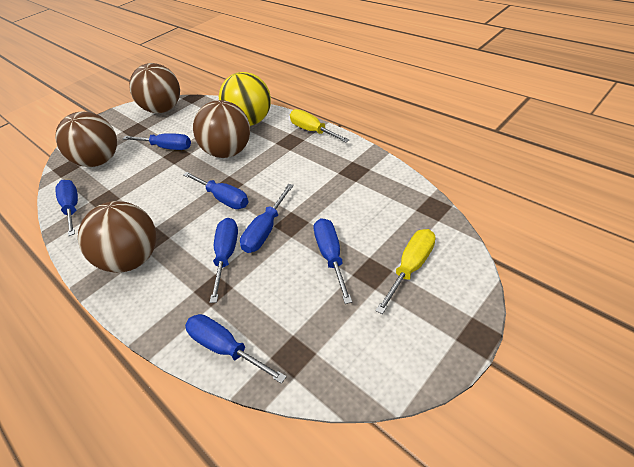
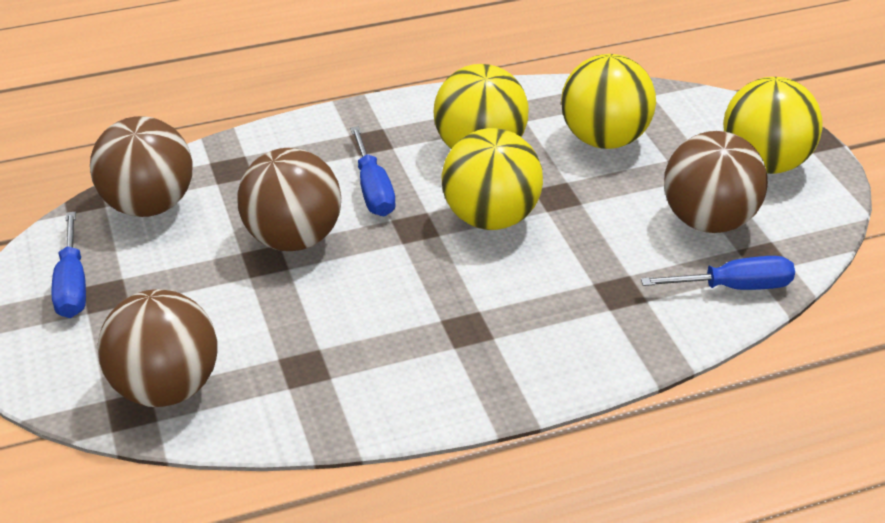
blue screwdriver: [55,180,78,236] [122,133,191,150] [183,172,248,209] [185,314,287,384] [210,218,238,303] [240,184,294,253] [314,218,352,304] = 7 -> [51,211,86,318] [350,126,395,216] [641,256,795,290] = 3
yellow ball: [219,72,271,126] = 1 -> [434,64,528,149] [442,128,543,230] [561,54,656,149] [723,77,823,174] = 4
yellow screwdriver: [290,109,349,143] [375,229,435,314] = 2 -> none = 0

